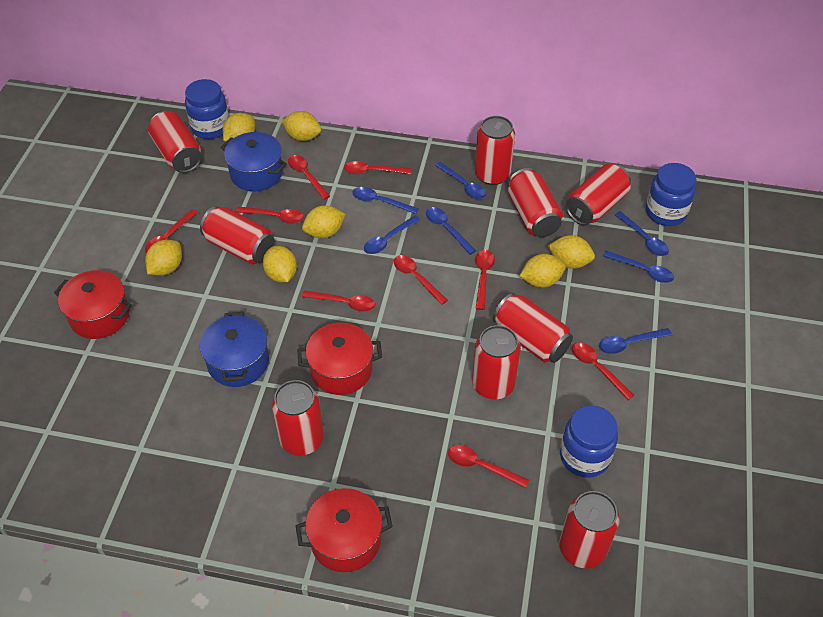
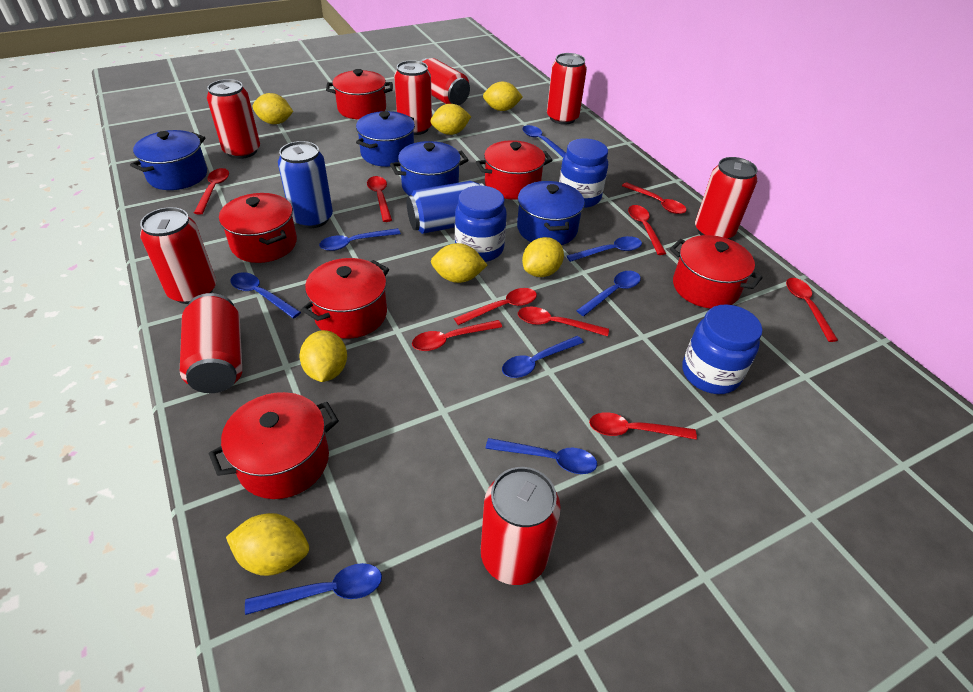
blue can: none = 0 -> [278,141,333,228] [406,181,484,234] = 2
blue pot: [200,312,269,387] [221,132,287,192] = 2 -> [130,130,207,190] [356,111,415,167] [390,141,469,196] [517,181,585,245] = 4
blue spoon: [352,187,419,214] [364,215,420,254] [426,207,476,255] [435,162,486,199] [599,328,672,354] [603,251,674,283] [615,211,669,256] = 7 -> [230,272,301,318] [245,563,382,615] [319,228,401,251] [485,438,597,474] [502,336,584,378] [522,125,566,157] [567,236,642,262] [576,271,641,316] = 8
red can: [148,111,202,173] [200,206,275,265] [272,380,324,456] [472,325,521,399] [475,116,515,185] [493,293,573,363] [508,168,563,237] [559,491,620,569] [566,164,631,225] = 9 -> [140,207,216,304] [180,293,242,393] [207,79,260,159] [394,60,432,135] [420,58,470,105] [481,467,561,585] [547,53,587,125] [695,157,758,239] = 8
red pot: [54,270,132,339] [295,488,393,572] [297,323,382,395] = 3 -> [208,392,339,499] [219,193,297,263] [301,258,389,339] [326,69,393,119] [476,140,553,200] [670,235,763,309] = 6

